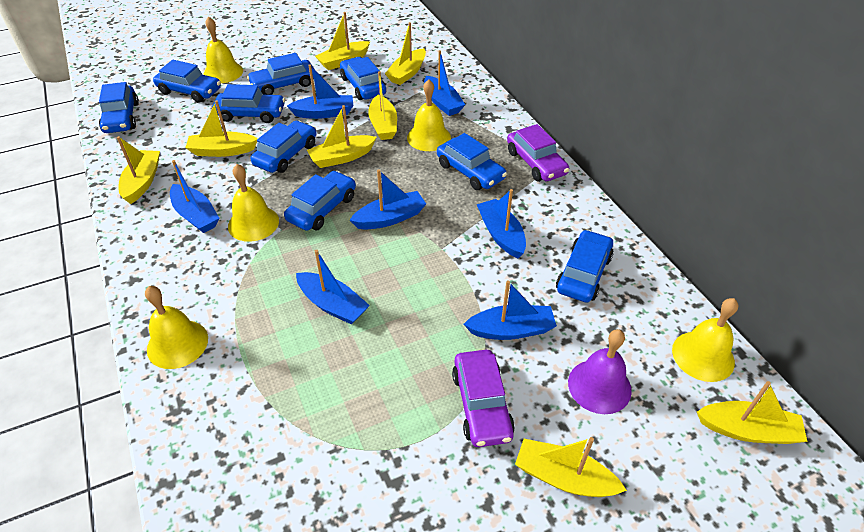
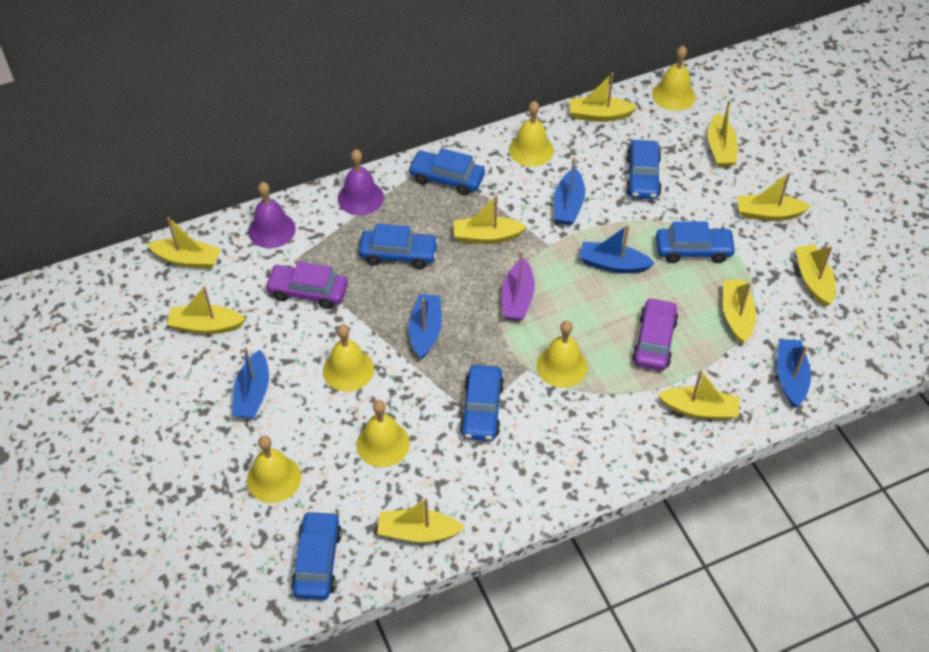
blue boat: [170,160,220,233] [287,64,353,119] [296,250,370,324] [350,169,426,230] [424,50,465,116] [464,280,557,340] [477,189,526,258] = 7 -> [232,347,269,418] [409,294,442,360] [554,157,585,225] [579,225,655,273] [777,339,811,407] = 5
blue car: [99,82,139,133] [153,60,221,103] [212,84,285,123] [247,53,314,95] [251,121,317,173] [284,171,356,231] [340,57,386,100] [437,133,507,190] [556,230,614,302] = 9 -> [291,511,342,600] [359,224,439,269] [408,148,485,195] [460,365,504,441] [626,140,662,200] [656,221,736,263] = 6
purple bell: [568,329,632,414] = 1 -> [248,182,295,248] [338,149,384,215] = 2
purple boat: none = 0 -> [502,251,535,321] = 1
yellow bell: [145,286,208,369] [203,16,243,83] [228,164,279,242] [407,79,451,151] [672,298,738,382] = 5 -> [247,436,301,503] [323,324,374,392] [356,400,410,467] [509,101,554,167] [537,321,588,388] [652,46,696,111] = 6
yellow boat: [117,136,160,204] [185,100,258,157] [307,105,377,168] [315,12,370,70] [368,71,397,140] [385,22,426,85] [515,437,627,497] [697,381,807,444] = 8 -> [147,217,221,269] [167,286,246,334] [377,498,465,543] [453,195,527,244] [570,73,637,122] [658,370,740,420] [708,101,738,167] [723,280,756,344] [737,172,811,221] [795,244,836,307] = 10

